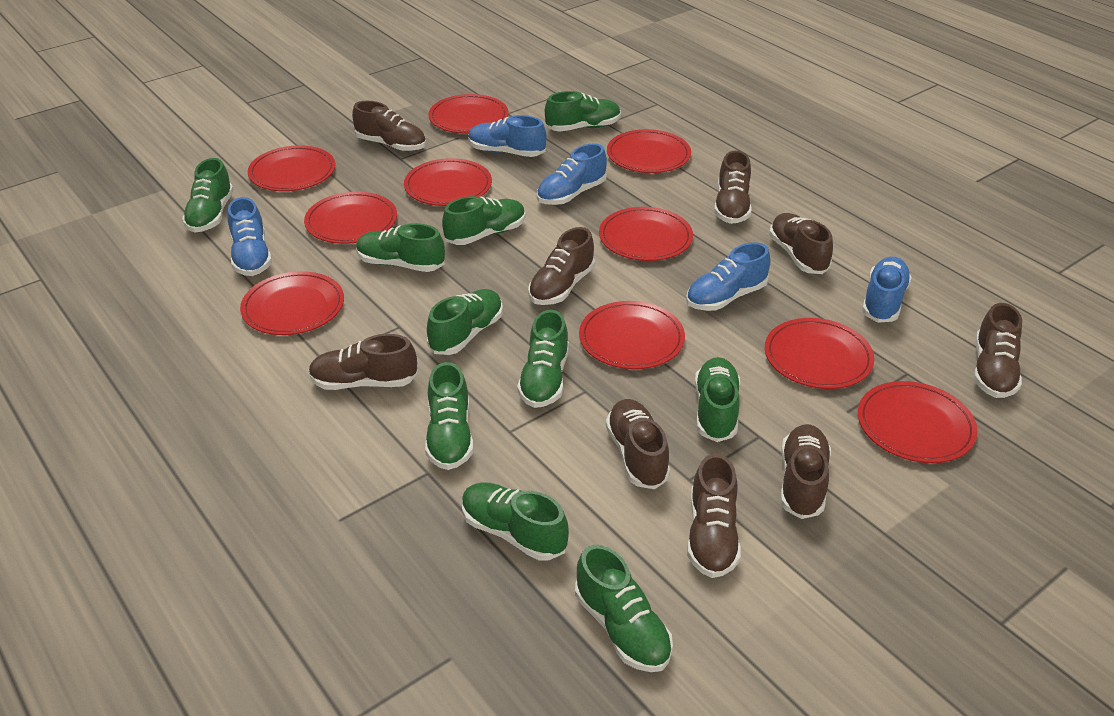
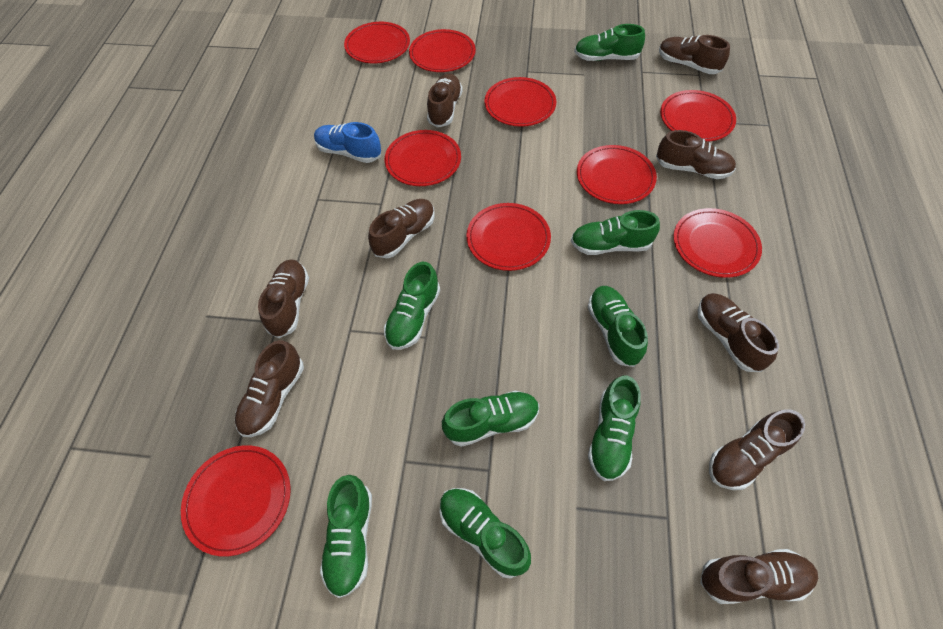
blue shoe: [228,197,272,276] [468,115,546,157] [537,144,607,205] [686,242,770,311] [862,257,911,323] = 5 -> [314,122,381,163] = 1
green shoe: [182,158,234,233] [356,223,445,272] [425,362,473,470] [427,289,503,355] [442,196,526,245] [462,482,569,561] [517,310,569,408] [545,91,621,132] [575,545,673,672] [695,357,740,442] = 10 -> [320,475,372,598] [384,262,440,350] [440,488,531,579] [442,391,539,447] [571,210,660,255] [574,24,645,61] [588,286,648,367] [588,376,641,481] = 8
red plate: [240,271,344,335] [248,145,335,191] [304,192,397,244] [404,158,492,206] [428,94,508,133] [579,301,685,369] [599,207,693,261] [607,129,691,173] [765,318,874,389] [858,381,978,463] = 10 -> [181,445,290,556] [344,22,410,63] [385,130,461,186] [409,29,476,72] [467,203,551,271] [484,77,556,127] [577,145,657,204] [660,90,736,142] [674,208,762,278] = 9

